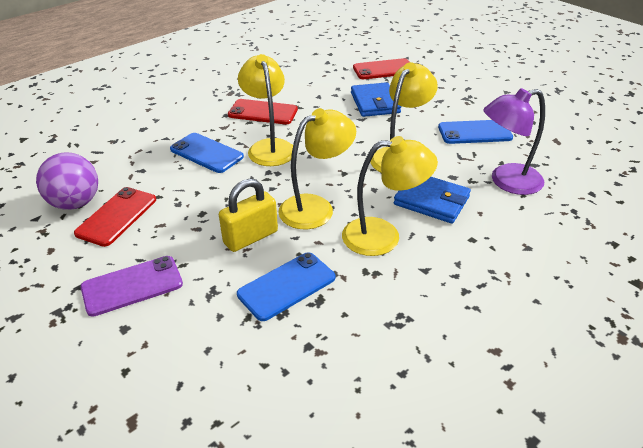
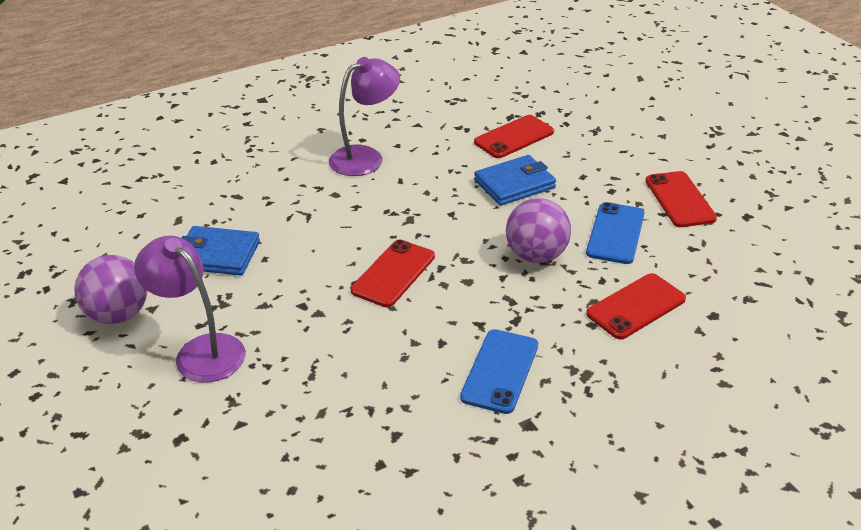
blue phone: [170,133,244,173] [237,252,335,321] [438,120,513,144] = 3 -> [460,329,538,414] [586,202,644,264] = 2
purple ball: [36,152,98,210] = 1 -> [74,255,148,324] [506,198,571,263] = 2
purple lamp: [483,88,545,195] = 1 -> [134,236,246,383] [329,57,400,176] = 2
purple phone: [81,256,183,317] = 1 -> none = 0
red phone: [74,187,156,247] [228,99,298,124] [353,58,409,79] = 3 -> [351,240,435,307] [474,115,554,158] [586,273,686,339] [645,171,717,227] = 4
yellow lamp: [238,54,293,166] [278,108,356,229] [342,136,438,256] [370,62,438,172] = 4 -> none = 0
yellow padlock: [219,178,278,252] = 1 -> none = 0

